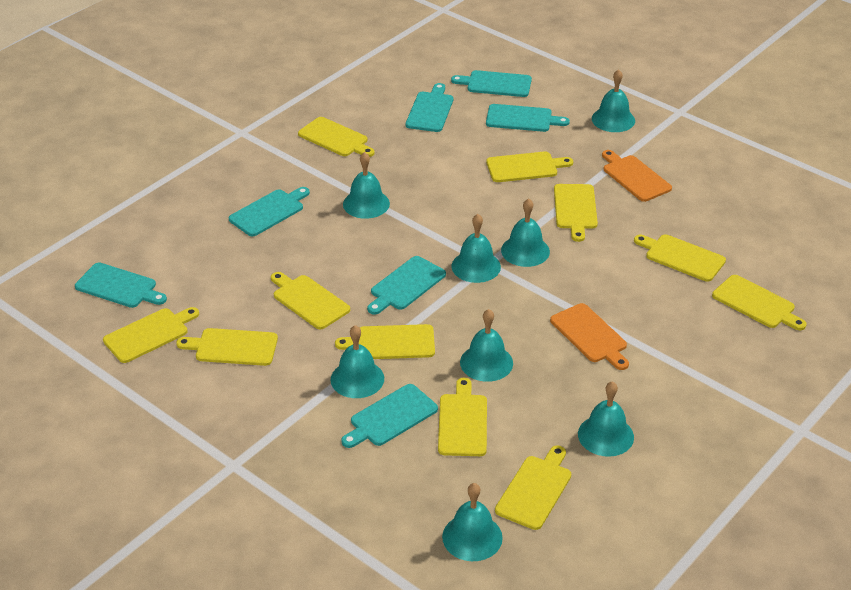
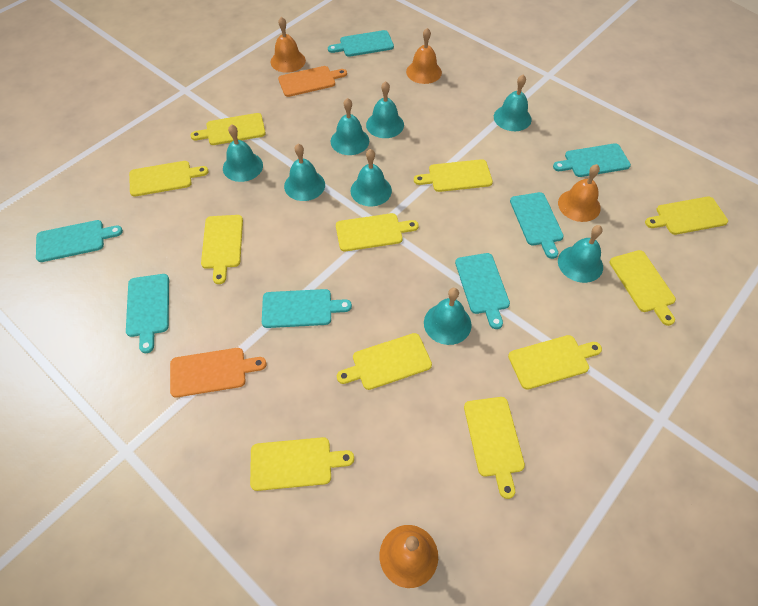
orange bell: none = 0 -> [271,17,306,73] [380,525,438,588] [406,28,442,84] [558,164,601,222] = 4

